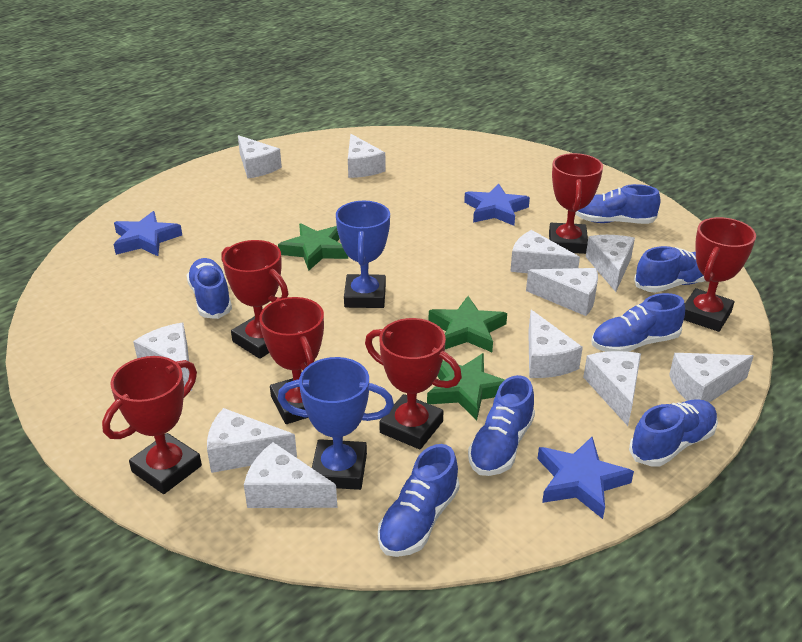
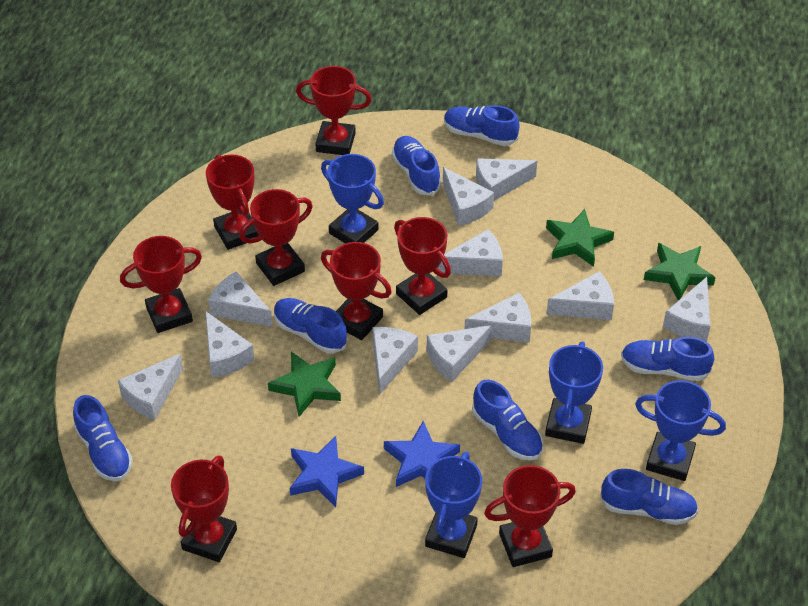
blue star: [114,211,182,256] [464,184,530,226] [537,437,634,519] = 3 -> [290,436,364,507] [384,421,460,487] = 2
blue trophy: [278,357,394,490] [336,201,390,308] = 2 -> [321,154,384,243] [425,451,482,558] [545,342,603,444] [635,380,726,481] = 4
red trophy: [102,356,202,494] [221,240,289,359] [259,297,324,424] [365,318,462,449] [549,153,603,254] [684,217,756,332] = 6 -> [120,236,202,333] [171,456,237,562] [206,154,259,250] [239,189,313,286] [296,66,372,155] [321,242,392,340] [394,217,451,315] [484,465,576,567] = 8

